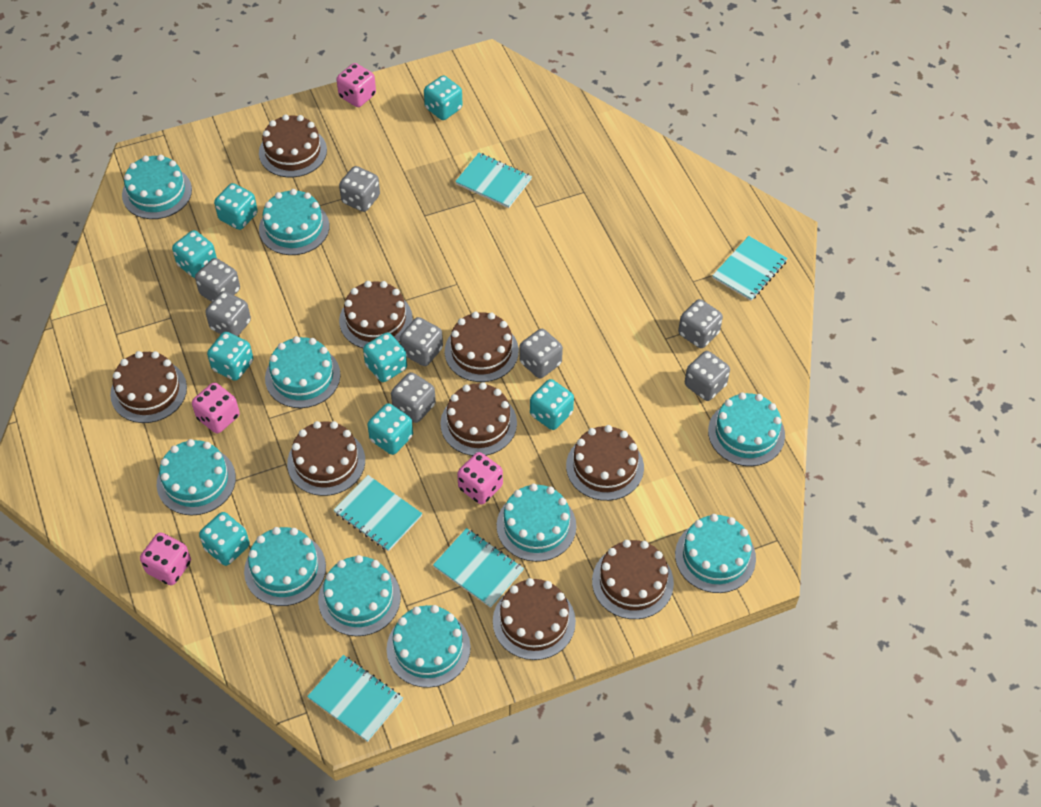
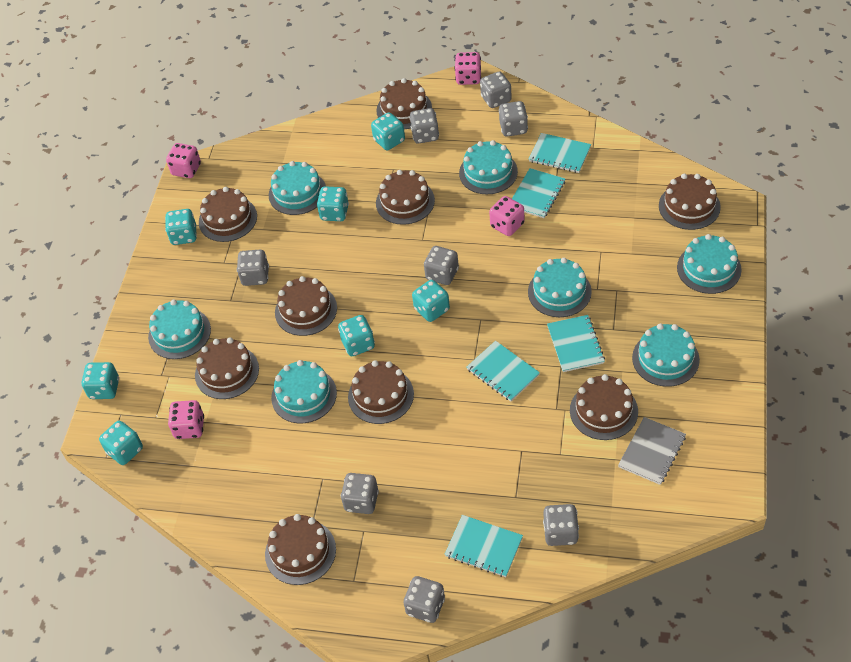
grey notebook: none = 0 -> [618,417,686,485] = 1
turquoise cake: [122,155,192,219] [157,439,236,516] [244,527,326,606] [259,189,329,255] [265,336,341,408] [318,555,401,636] [387,605,471,688] [497,484,576,562] [675,514,756,593] [708,392,785,466] = 10 -> [148,300,211,359] [269,161,326,215] [271,360,337,423] [459,140,518,194] [528,258,592,317] [632,323,700,387] [677,234,742,294] = 7
turquoise dice: [172,230,217,278] [199,512,249,566] [207,332,253,381] [214,183,258,230] [363,332,407,382] [367,403,413,455] [424,76,463,120] [530,379,574,430] = 8 -> [81,362,119,399] [99,421,143,465] [165,209,197,245] [317,186,349,221] [338,315,375,356] [371,112,405,150] [412,280,450,322] = 7

